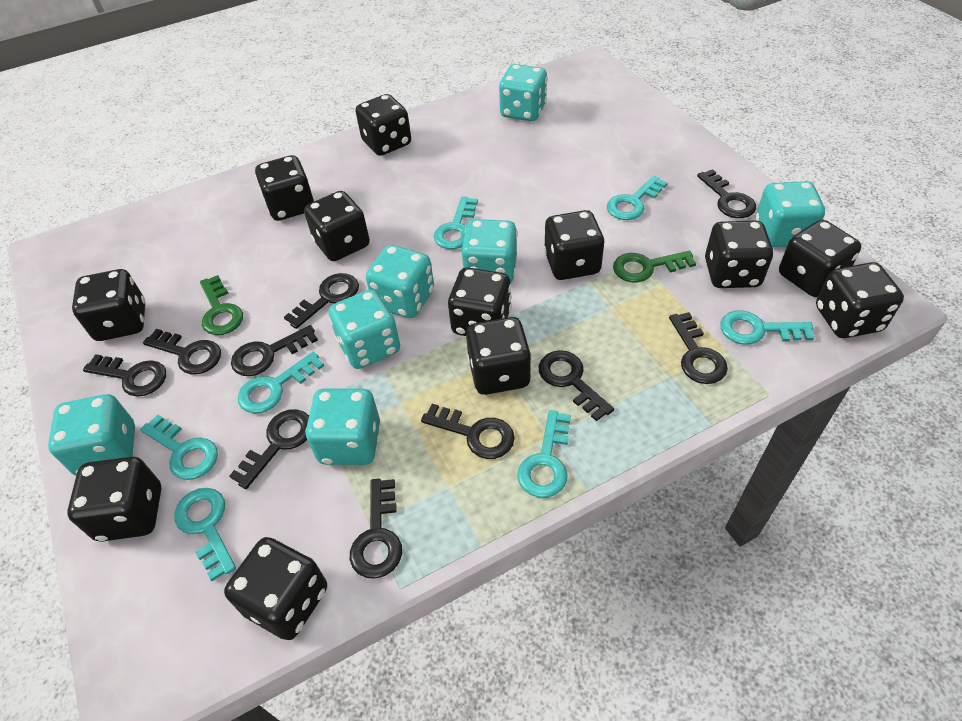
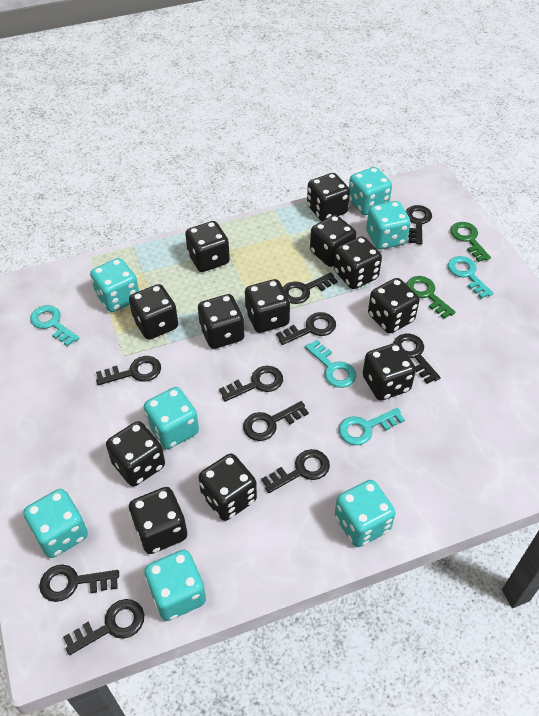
turquoise key: [140,414,218,480] [174,488,236,581] [238,352,324,414] [434,196,478,249] [517,410,571,498] [607,176,667,220] [720,311,814,345] = 7 -> [30,305,79,347] [305,340,356,388] [339,408,405,445] [448,256,493,299] = 4

